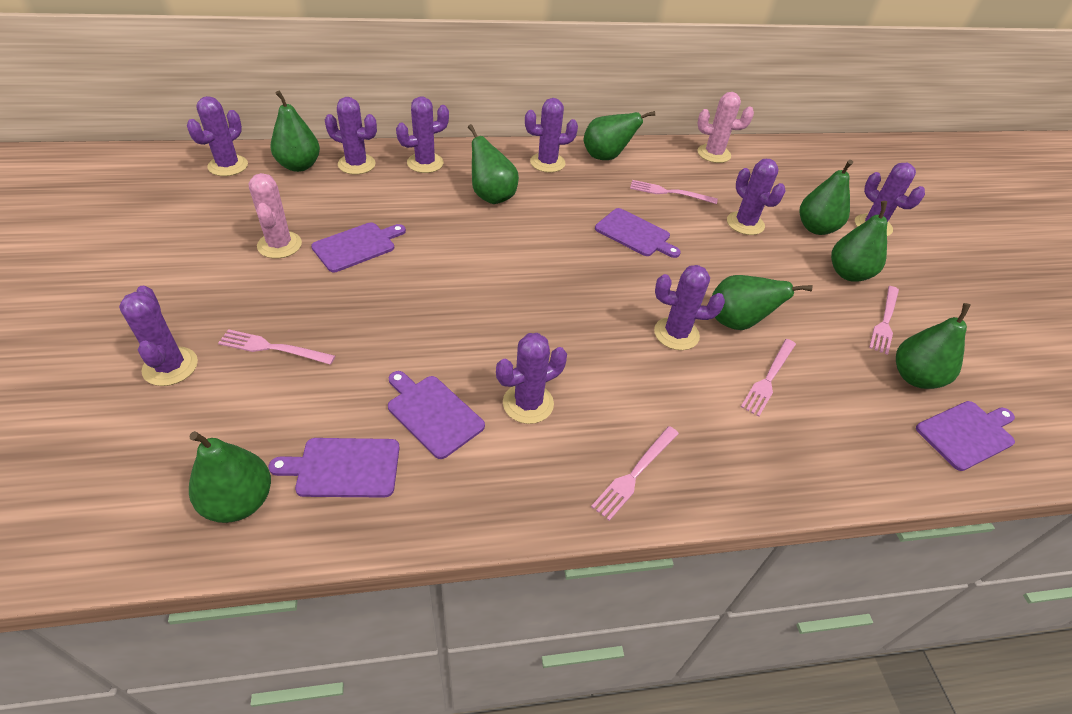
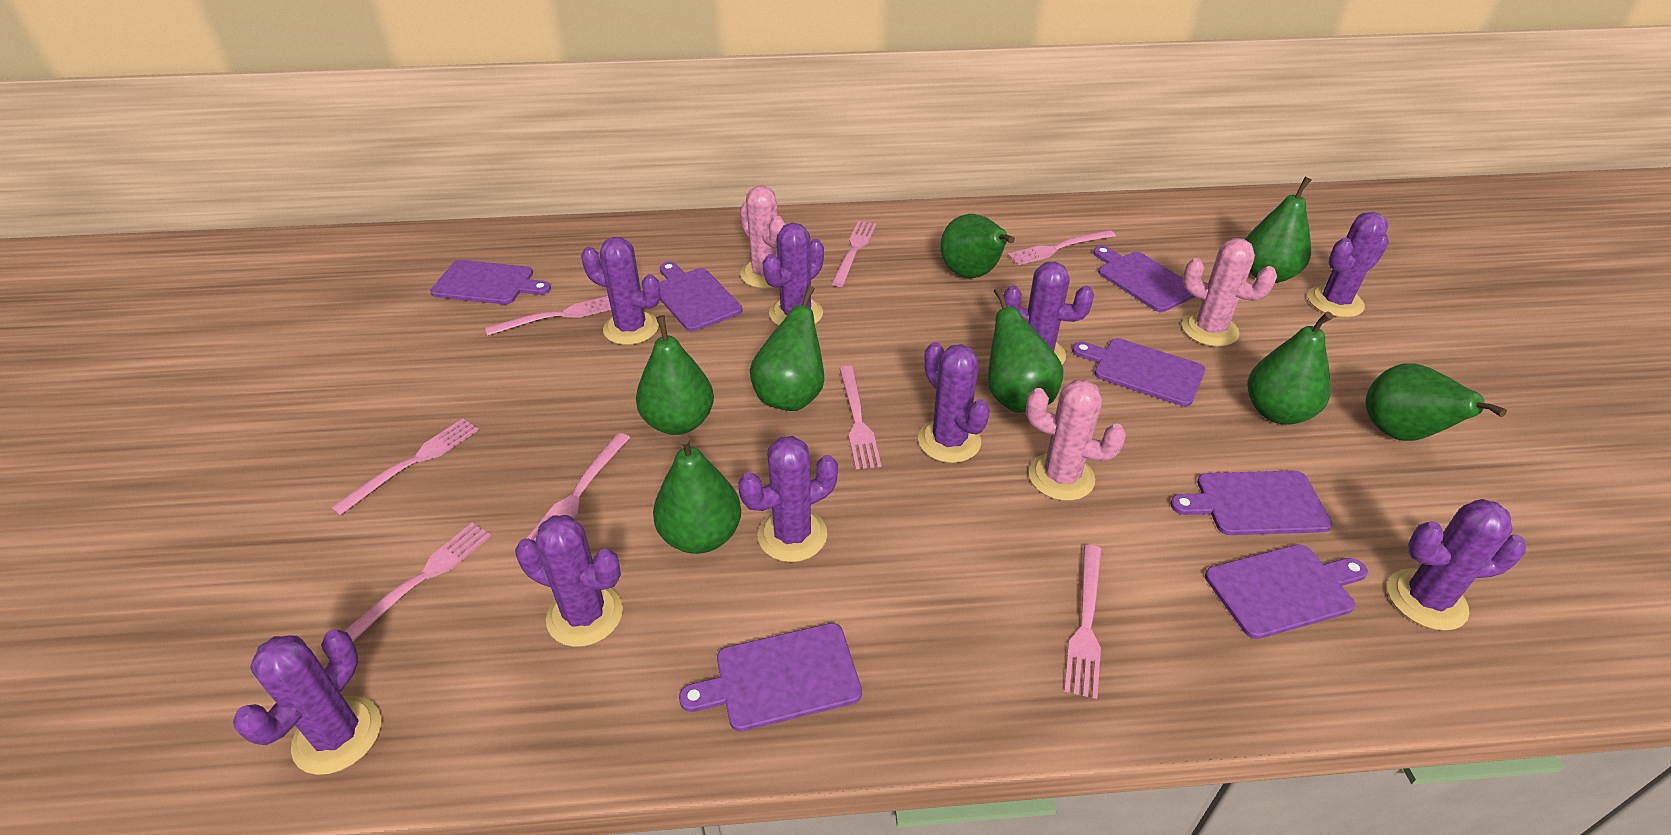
pink cactus: [249,173,302,259] [698,92,754,163] = 2 -> [740,185,786,289] [1026,380,1126,501] [1182,238,1277,347] = 3
pink fork: [218,329,335,365] [591,426,679,521] [630,180,718,204] [741,339,796,417] [869,286,899,355] = 5 -> [331,418,479,515] [345,523,491,641] [485,296,611,336] [527,433,630,541] [831,221,877,287] [839,366,881,469] [1008,230,1116,265] [1064,545,1102,699] = 8
purple cutting board: [269,438,400,498] [311,222,406,272] [388,371,485,459] [595,208,681,258] [916,401,1015,471] = 5 -> [430,260,551,304] [659,262,742,331] [679,623,862,731] [1072,338,1206,407] [1093,246,1195,312] [1170,471,1332,535] [1205,544,1368,639] = 7

